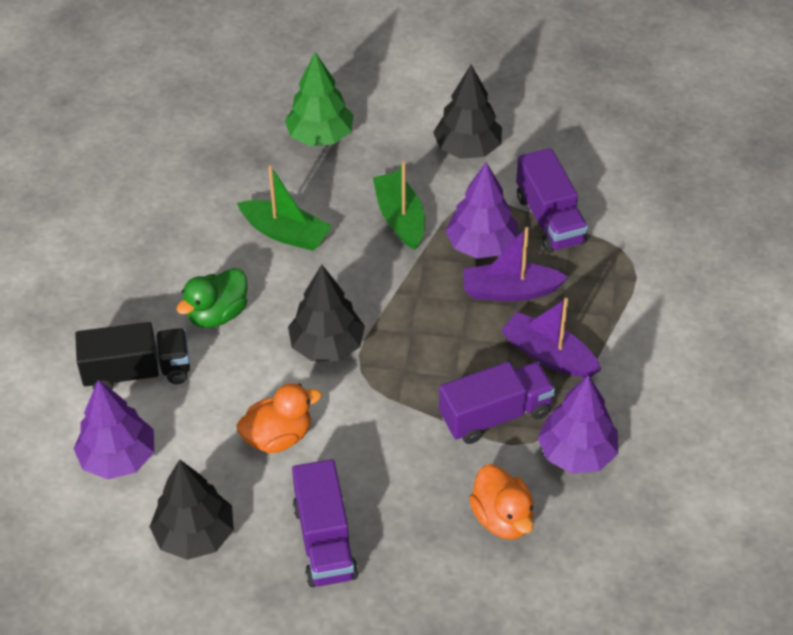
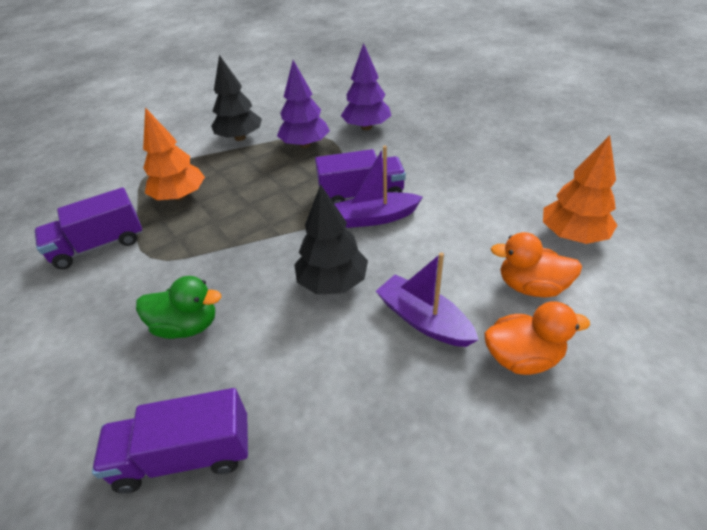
black tree: [150,459,234,560] [288,265,365,361] [433,65,502,159] = 3 -> [211,55,262,141] [294,184,368,295] = 2
black truck: [75,322,190,390] = 1 -> none = 0
green boat: [237,165,332,251] [373,162,425,250] = 2 -> none = 0
green tree: [285,52,353,146] = 1 -> none = 0
orange tree: none = 0 -> [143,107,205,201] [543,135,617,244] = 2
purple tree: [74,380,154,479] [445,162,518,259] [537,374,618,474] = 3 -> [277,60,330,148] [341,43,391,130] = 2

